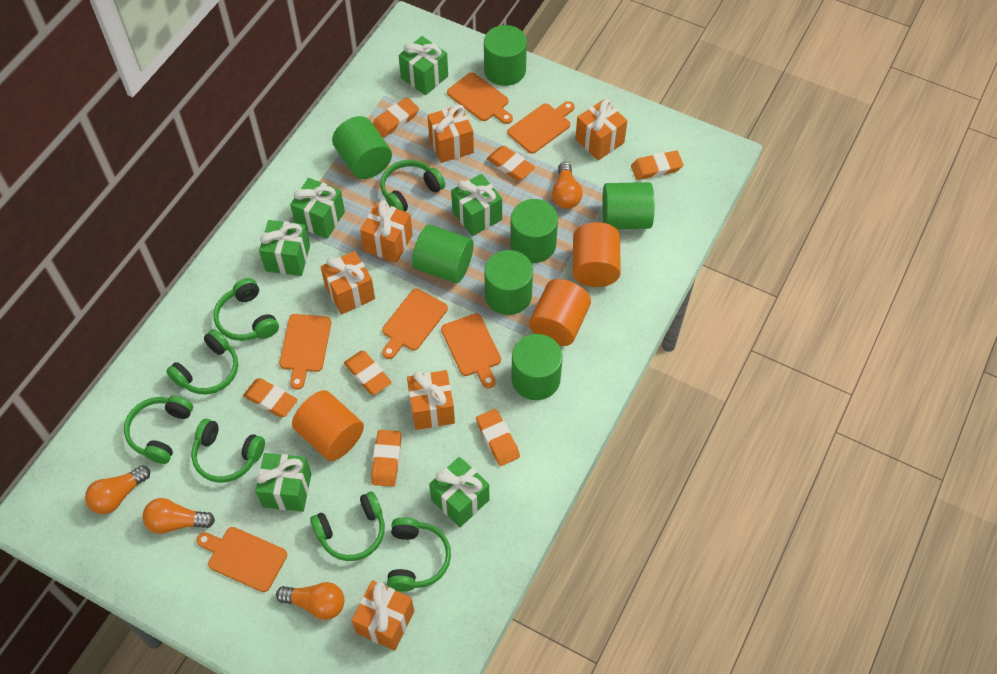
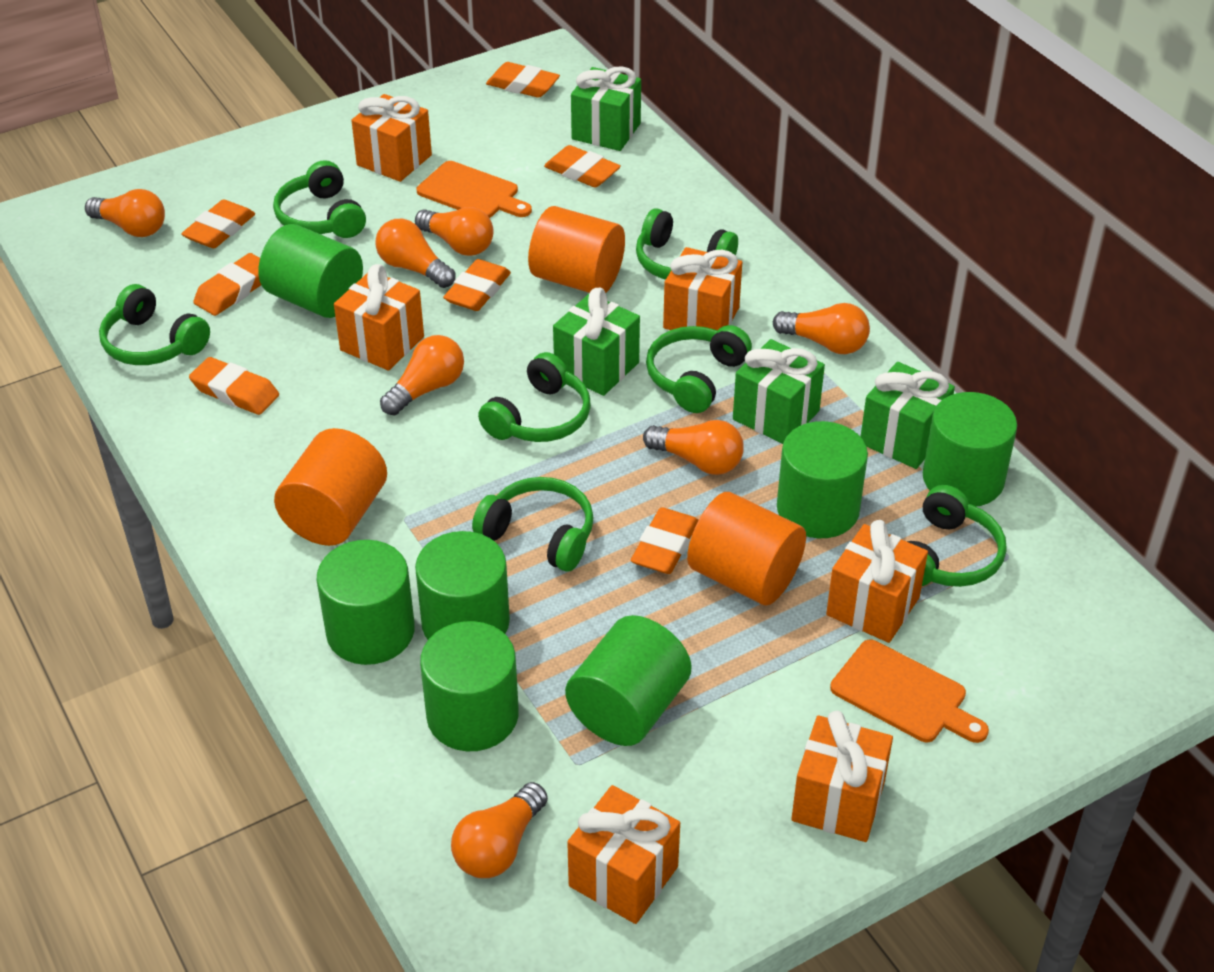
green gift: [255,453,311,512] [259,220,310,276] [290,178,345,238] [399,36,448,95] [429,457,490,527] [451,174,502,236] = 6 -> [553,288,640,396] [571,66,641,151] [733,339,825,444] [860,362,955,469] = 4
orange cutting board: [196,527,287,592] [279,314,331,390] [382,289,448,359] [441,313,501,388] [447,72,513,124] [508,101,575,154] = 6 -> [417,161,532,218] [830,640,989,743] = 2
orange light bulb: [85,465,150,514] [143,498,215,534] [276,582,344,620] [552,162,583,209] = 4 -> [85,189,165,237] [375,219,456,288] [380,335,464,415] [415,207,493,256] [451,782,548,878] [643,420,744,475] [773,303,870,354] = 7

